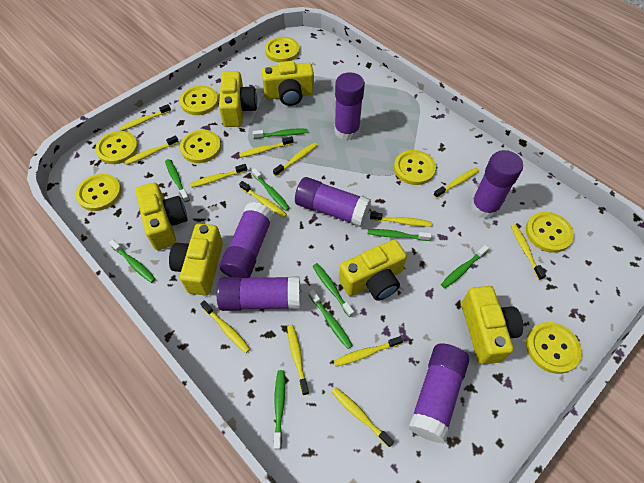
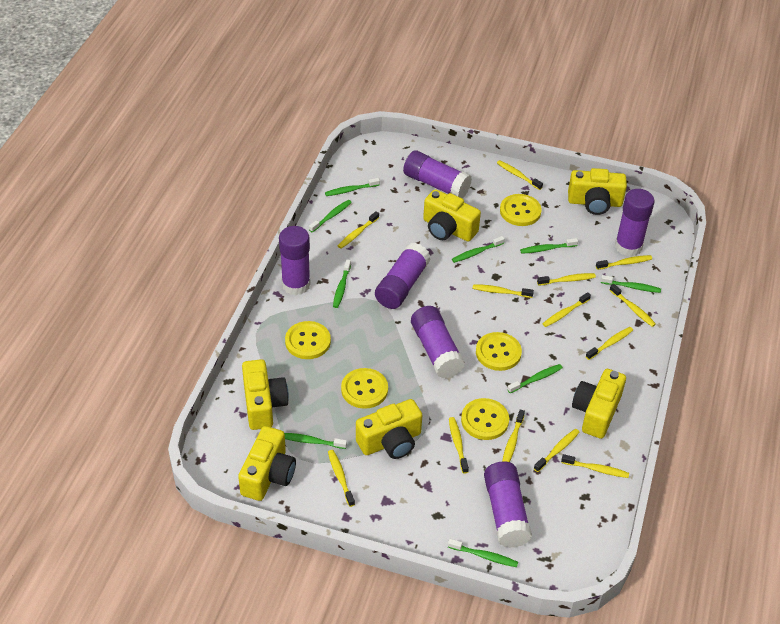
yellow button: [76,174,122,211] [95,131,138,164] [180,86,218,115] [180,130,221,163] [265,37,300,62] [394,150,436,185] [526,212,574,253] [526,322,582,374] = 8 -> [285,321,331,359] [341,368,388,409] [461,398,509,440] [476,332,522,371] [500,194,541,226] = 5

